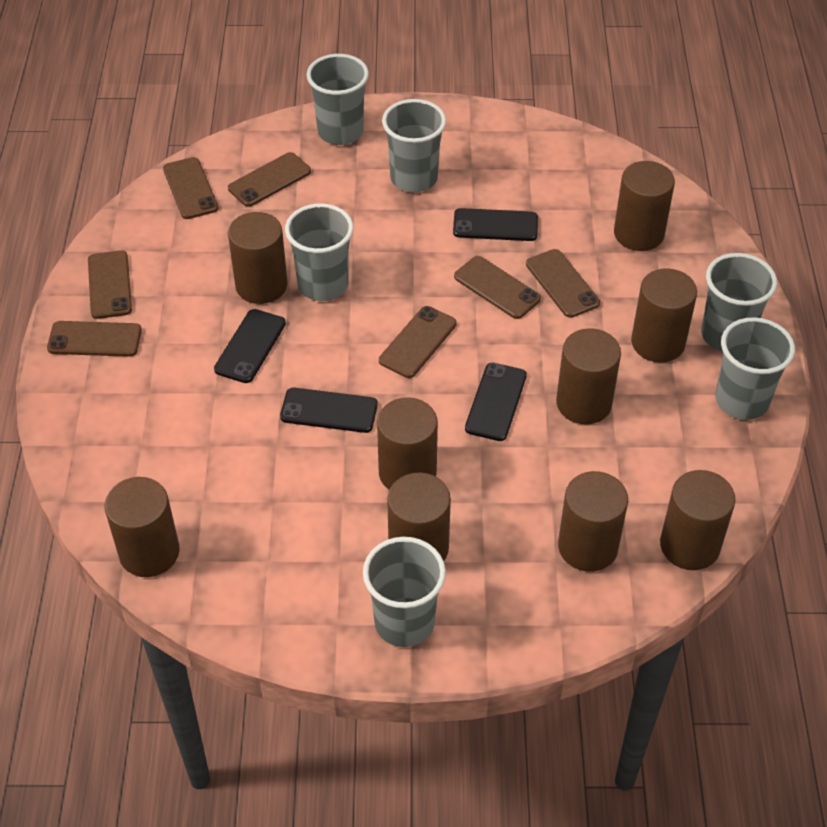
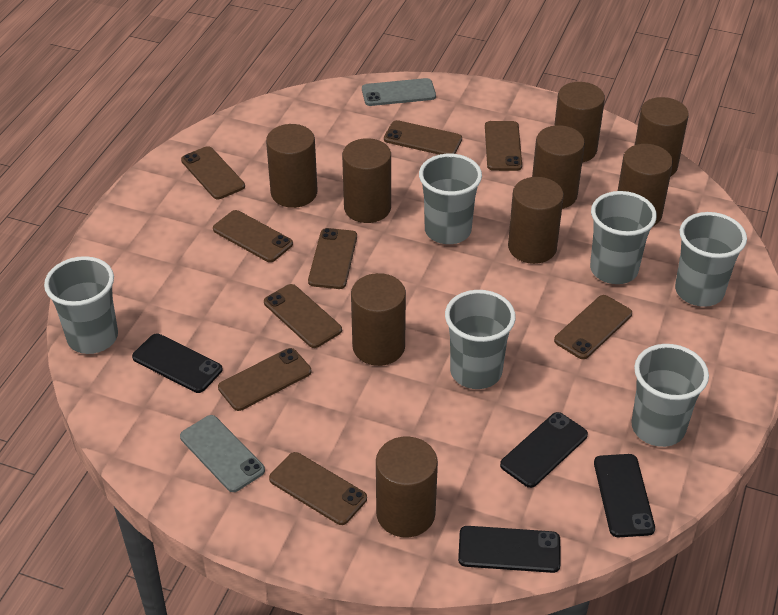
brown phone: [47,321,142,357] [88,250,132,319] [163,157,219,219] [228,152,311,207] [379,306,457,378] [454,256,541,319] [526,249,600,318] = 7 -> [181,146,245,199] [213,210,293,262] [218,348,311,411] [264,284,342,348] [269,452,367,525] [308,228,357,289] [384,120,462,155] [485,121,522,171] [554,295,632,359] = 9
grey phone: none = 0 -> [180,415,265,492] [362,78,436,106] = 2

